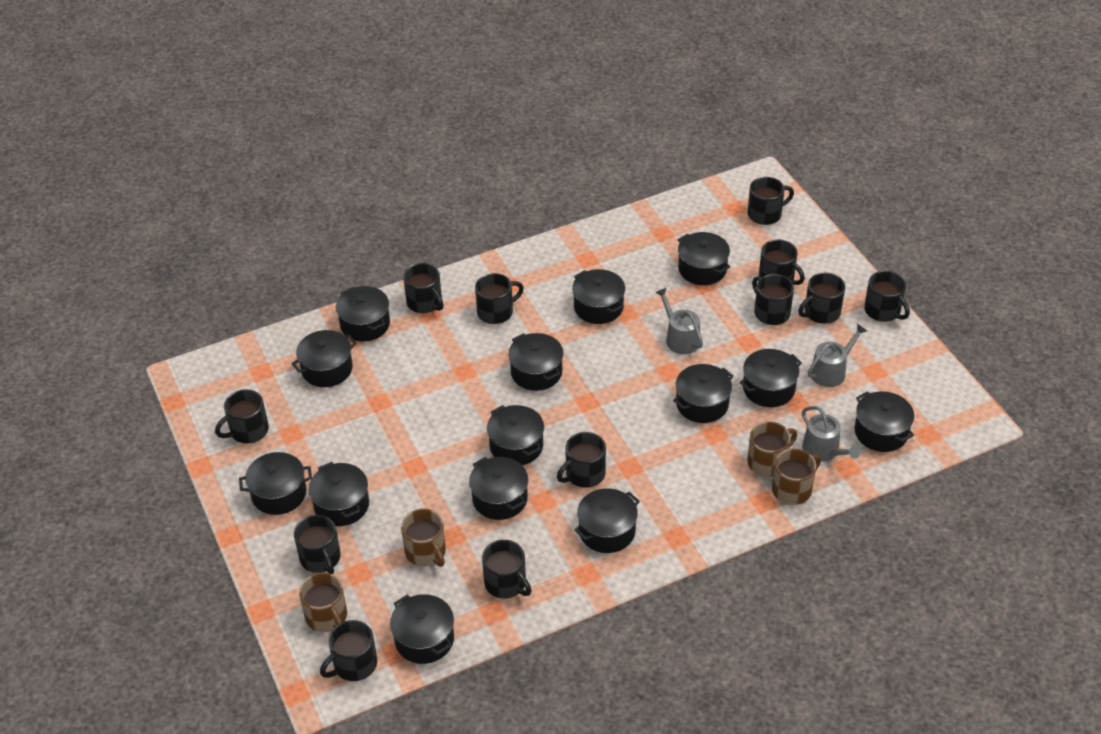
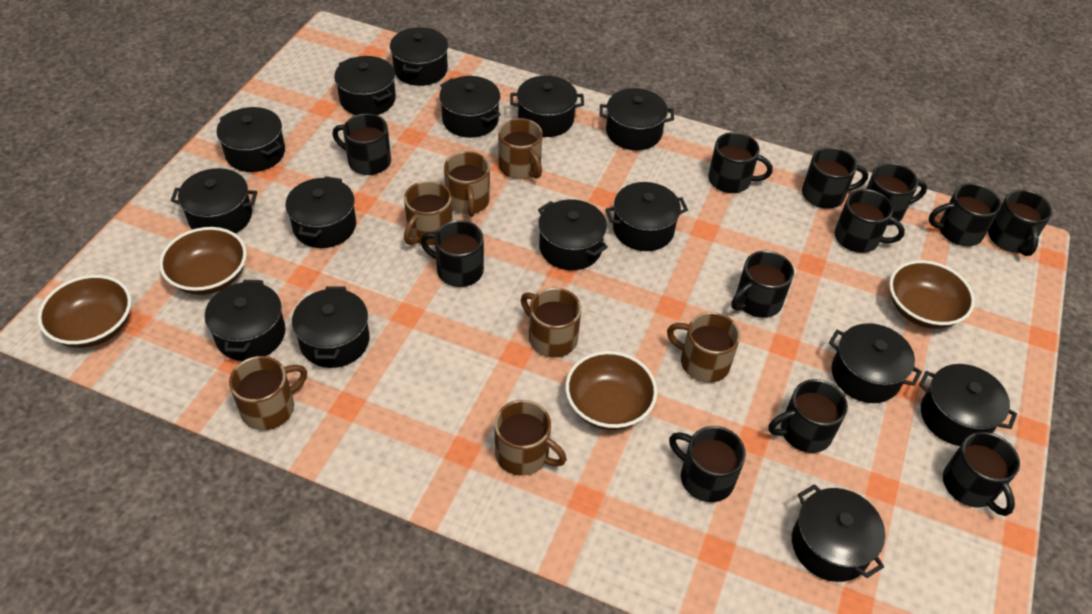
black pot: [239,452,312,515] [291,330,357,387] [309,462,369,526] [336,286,390,342] [390,594,454,664] [469,457,528,520] [487,405,544,465] [508,333,564,391] [572,269,625,324] [574,488,640,553] [673,364,734,423] [678,232,730,285] [740,349,802,407] [854,391,914,452] = 14 -> [171,168,257,233] [205,280,285,361] [217,107,285,172] [285,176,356,248] [292,286,369,368] [334,56,396,115] [390,27,448,86] [439,76,501,138] [510,76,584,137] [538,199,608,270] [600,88,674,150] [605,182,688,251] [792,484,885,582] [829,323,922,403] [919,364,1017,446] = 15
brown bowl: none = 0 -> [38,275,131,348] [159,227,247,295] [565,351,657,430] [889,260,975,329] = 4
brown mug: [299,573,347,632] [401,509,446,567] [747,421,797,477] [772,449,821,505] = 4 -> [229,356,307,430] [404,181,453,245] [444,151,490,217] [495,400,567,476] [498,118,542,179] [521,288,581,358] [667,312,740,383] = 7
grey watering can: [655,288,703,354] [802,406,861,461] [807,324,867,387] = 3 -> none = 0

